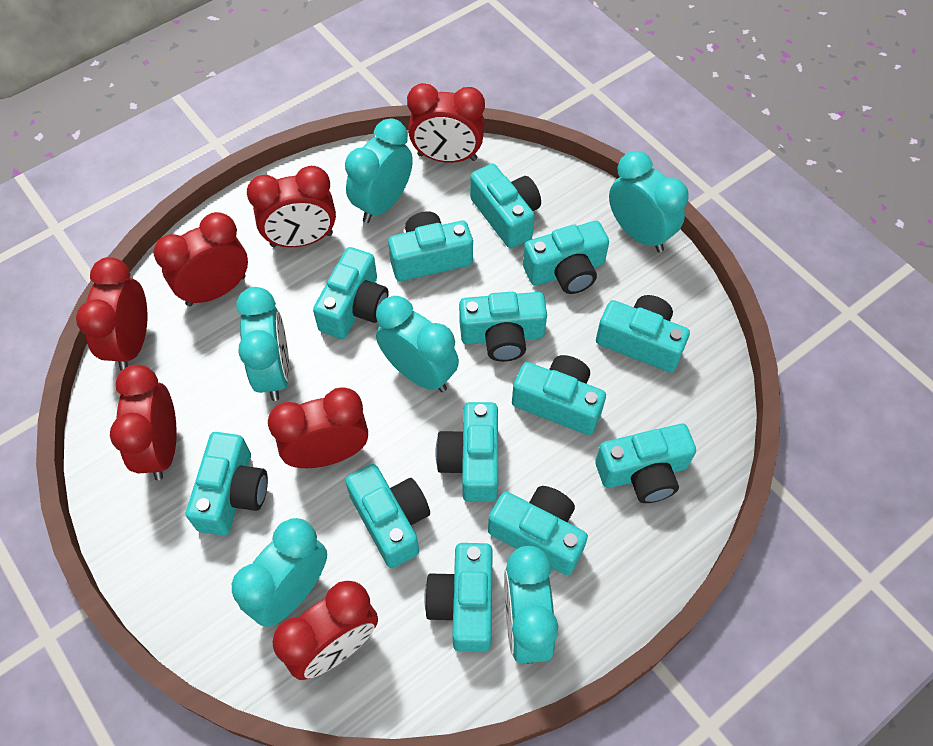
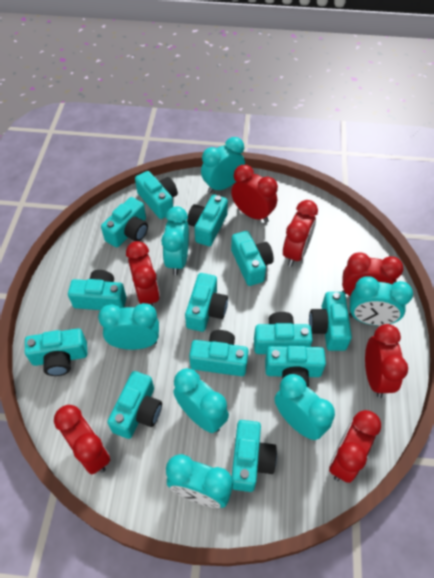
turquoise clock: [232,518,327,627] [236,287,290,401] [345,118,413,223] [376,296,459,392] [504,546,558,664] [609,151,689,252] = 6 -> [98,303,159,350] [161,206,189,275] [166,454,233,508] [173,368,229,433] [201,137,245,193] [275,374,335,440] [349,276,413,325] = 7

